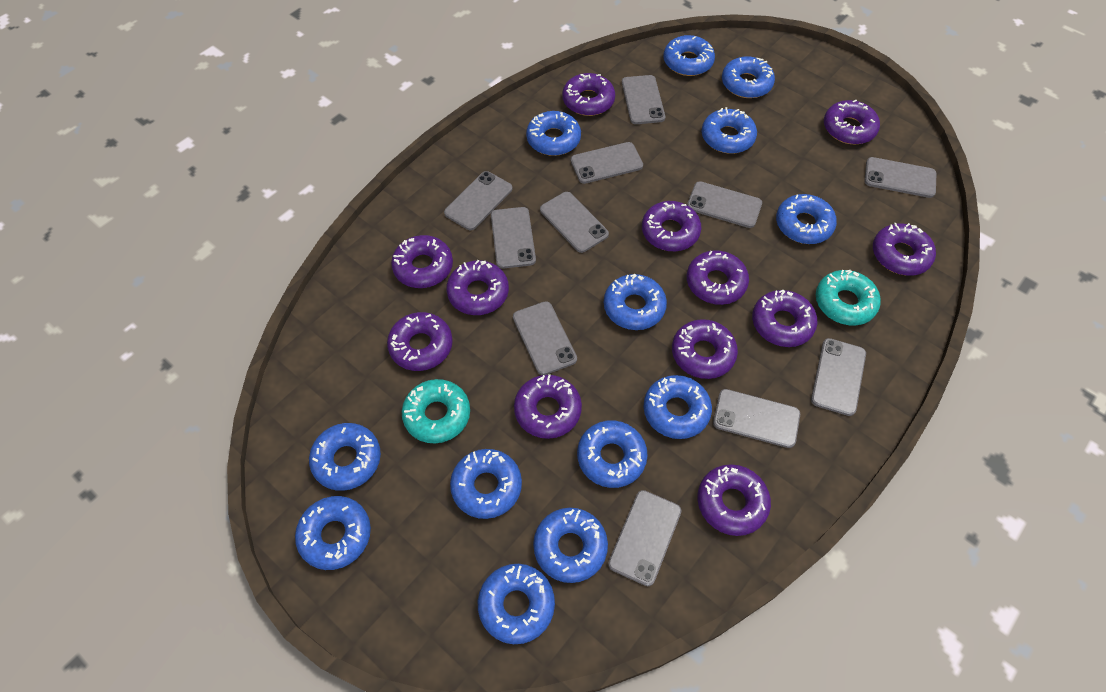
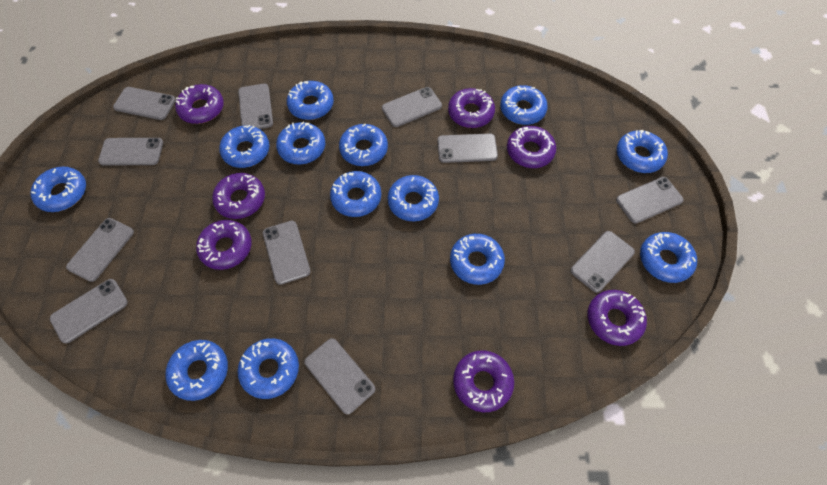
purple donut: [387,312,453,371] [391,235,453,288] [446,260,509,315] [514,374,582,439] [562,73,615,116] [642,201,701,251] [672,319,738,379] [687,250,749,305] [697,464,771,536] [752,290,818,347] [824,100,880,144] [873,223,936,276] = 12 -> [175,84,224,124] [196,220,252,270] [212,173,265,219] [448,88,495,128] [453,350,514,413] [507,126,556,168] [588,290,647,346] = 7
turquoise donut: [401,379,470,443] [816,270,881,326] = 2 -> none = 0

